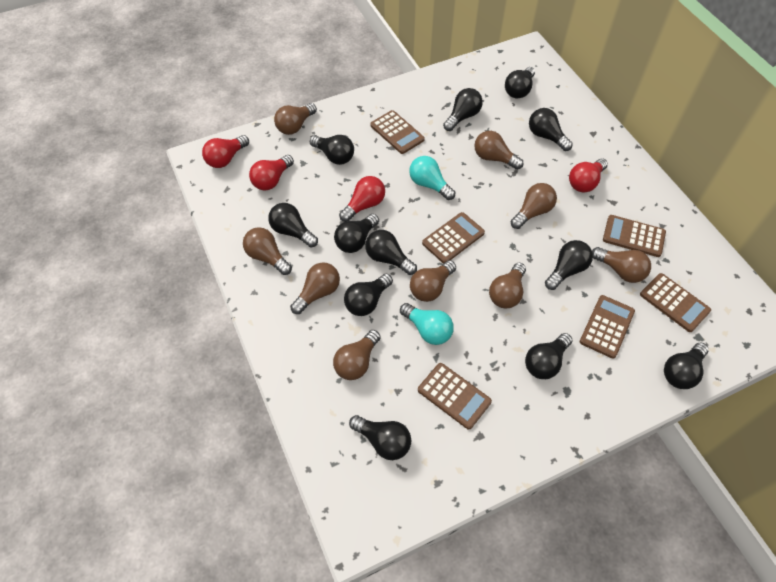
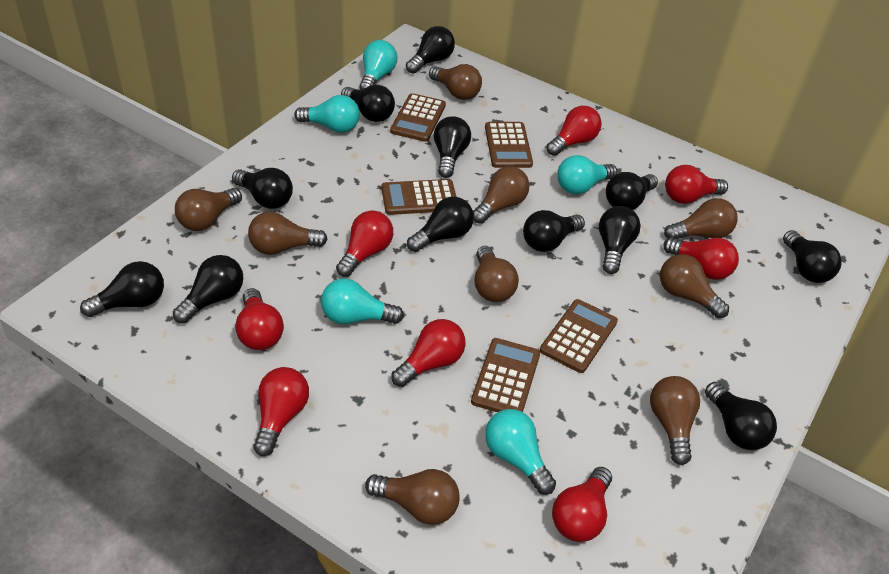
brown calculator: [370,110,425,154] [418,363,492,429] [422,212,485,263] [580,295,635,359] [603,215,666,257] [640,273,711,332] = 6 -> [381,179,456,215] [390,93,446,142] [471,338,540,412] [485,122,533,168] [540,299,618,373] = 5
red light bulb: [202,135,249,168] [249,155,294,191] [339,176,385,222] [569,159,608,192] = 4 -> [235,288,284,350] [253,367,309,456] [336,210,393,277] [391,319,466,387] [546,106,602,156] [552,467,612,542] [663,237,739,280] [665,165,728,204] = 8
turquoise light bulb: [400,303,454,345] [409,156,455,200] = 2 -> [294,95,360,133] [321,278,404,324] [359,40,397,90] [485,409,556,495] [557,155,617,194] = 5

